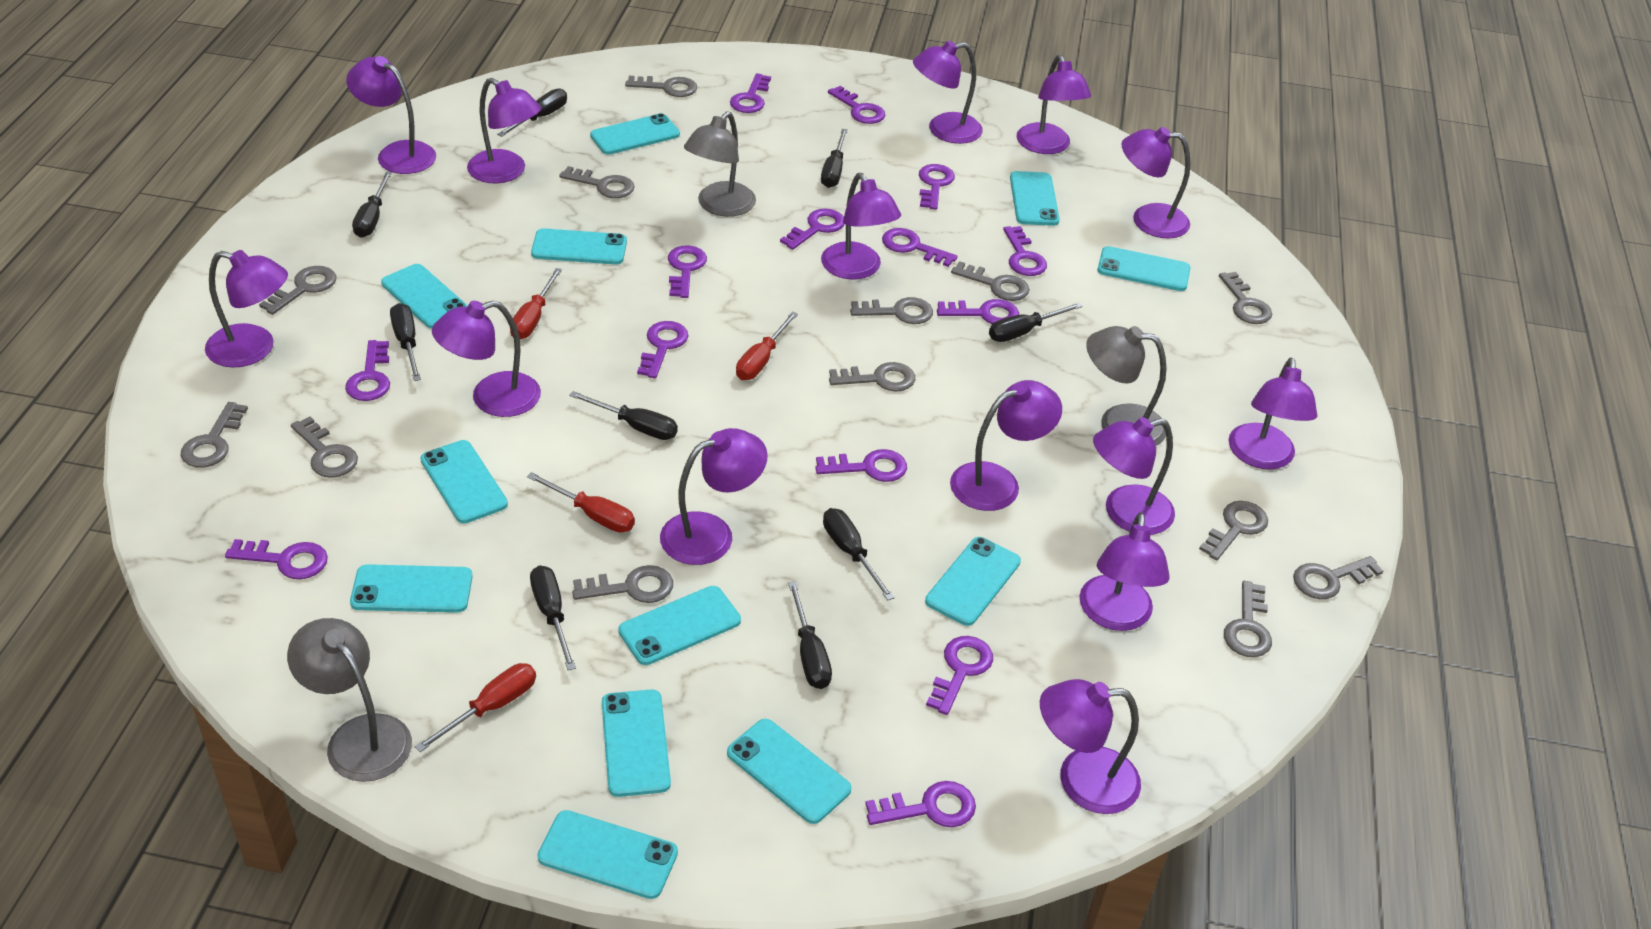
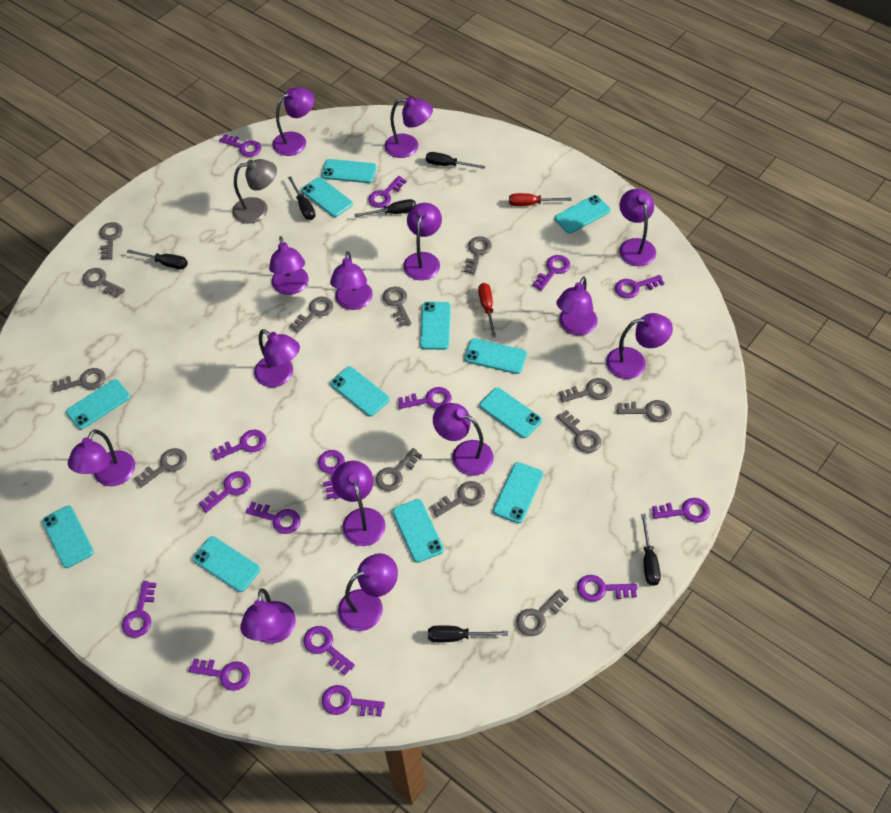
black screwdriver: [352,171,392,238] [390,303,421,381] [497,88,567,137] [530,565,576,670] [569,391,678,440] [788,581,832,689] [821,129,848,188] [823,508,895,601] [989,303,1083,342] = 9 -> [127,249,188,269] [288,176,315,220] [354,199,416,217] [426,152,485,169] [428,626,508,642] [641,514,661,586] = 6
grey lamp: [287,618,412,782] [684,112,756,217] [1086,326,1167,446] = 3 -> [232,159,277,224] = 1
purple key: [225,539,328,579] [345,340,390,401] [637,321,688,378] [668,245,707,298] [730,73,771,113] [780,208,844,250] [815,449,907,482] [828,86,885,124] [865,781,976,827] [882,228,958,267] [919,164,955,210] [926,636,993,715] [937,299,1019,324] [1003,226,1047,276] = 14 -> [122,581,156,638] [189,658,250,691] [199,471,251,513] [212,430,266,460] [219,134,261,157] [245,502,301,534] [303,626,355,675] [318,450,345,499] [322,685,385,717] [368,176,407,208] [398,387,452,409] [532,255,570,291] [577,575,638,602] [615,275,664,298] [652,498,710,523] = 15
red screwdriver: [415,663,536,752] [510,268,562,339] [527,472,635,533] [736,311,798,380] = 4 -> [478,283,496,338] [509,193,571,206] = 2

